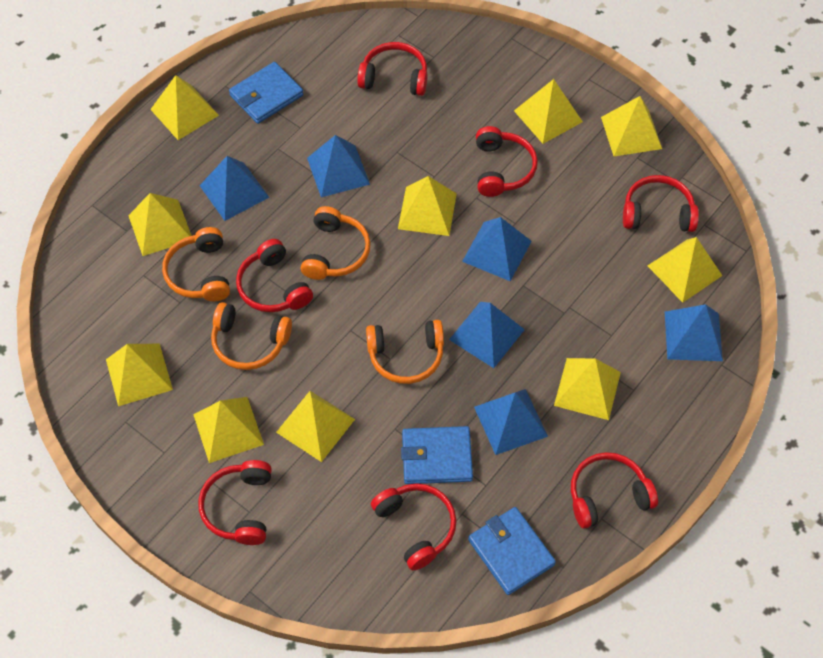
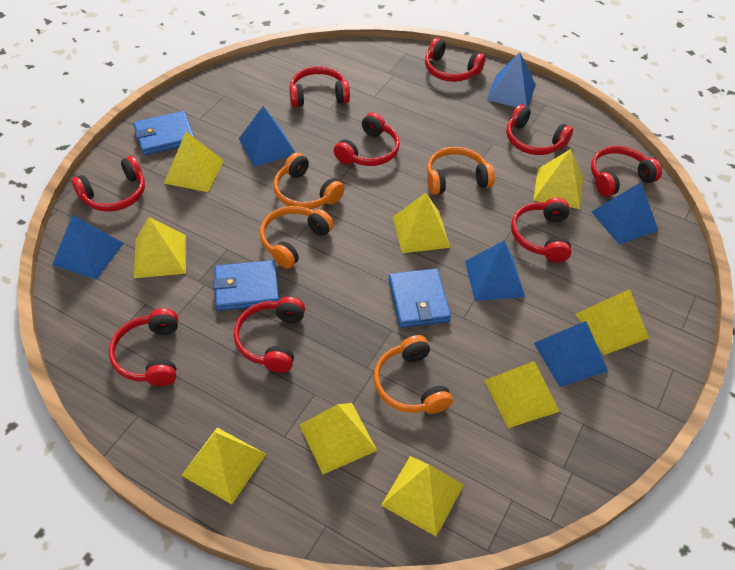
red headphones: [198,460,272,545] [236,239,313,312] [357,42,428,96] [371,483,457,571] [476,126,538,197] [571,452,658,529] [623,175,699,232] = 7 -> [72,156,145,212] [109,308,178,386] [233,297,305,373] [289,66,350,107] [334,112,400,166] [425,38,486,82] [506,104,573,155] [511,197,571,263] [591,146,662,197] = 9
yellow pyramid: [106,344,173,406] [128,193,192,256] [150,75,219,140] [193,397,264,463] [276,391,355,462] [398,176,457,236] [514,79,583,144] [554,358,621,420] [601,96,662,156] [648,237,722,303] = 10 -> [134,217,186,278] [164,132,224,192] [181,428,266,504] [299,403,377,474] [381,456,464,537] [393,193,450,253] [484,361,560,428] [533,149,583,209] [576,289,649,355] = 9

